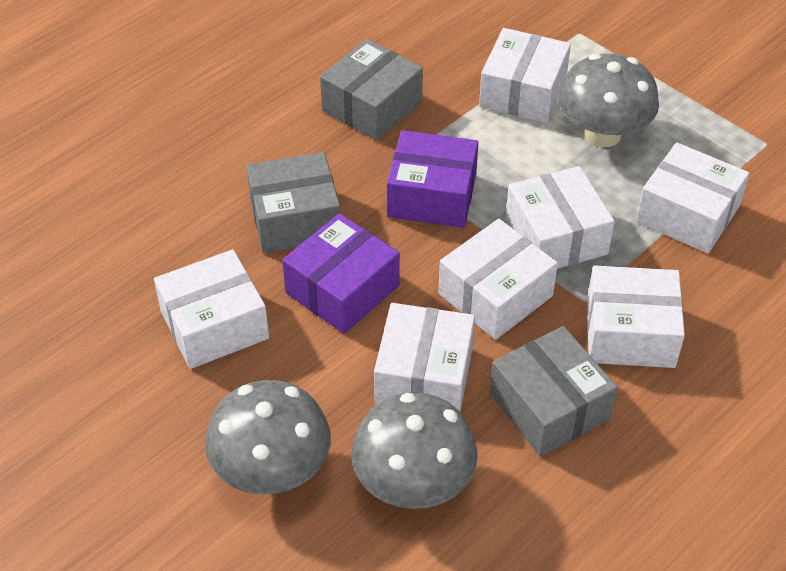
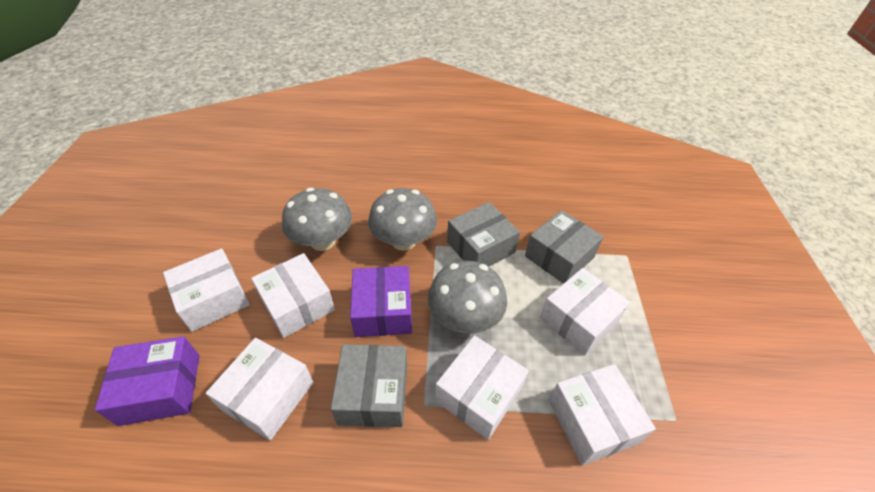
white box: [154,249,269,369] [374,303,475,412] [438,219,558,340] [479,28,571,123] [505,166,615,269] [587,266,685,368] [636,142,749,253] = 7 -> [163,249,250,332] [206,338,313,440] [251,253,335,338] [435,335,529,440] [540,268,630,355] [549,364,656,465] = 6

